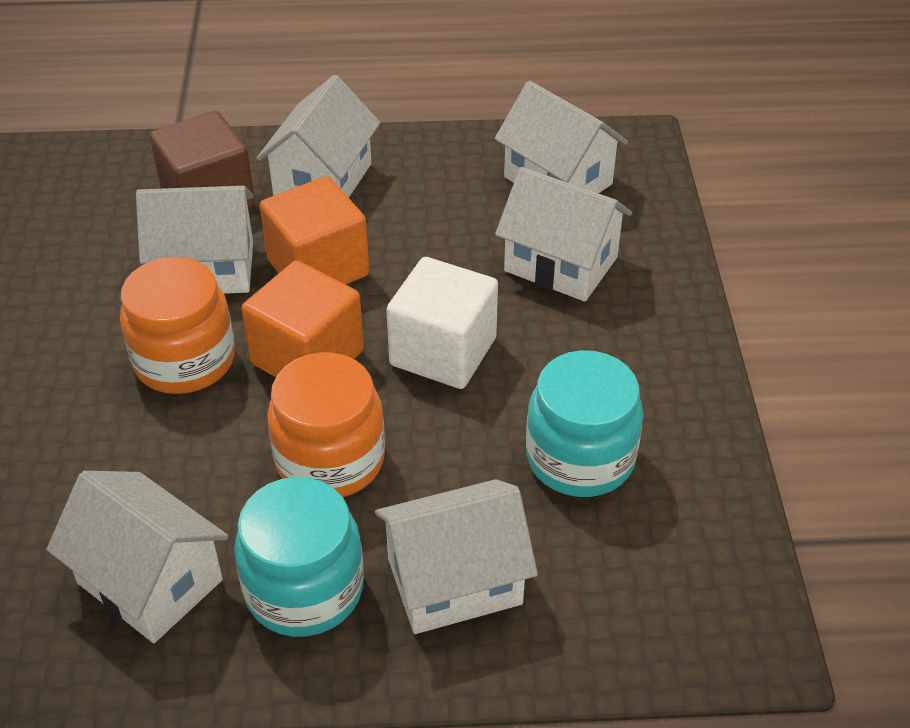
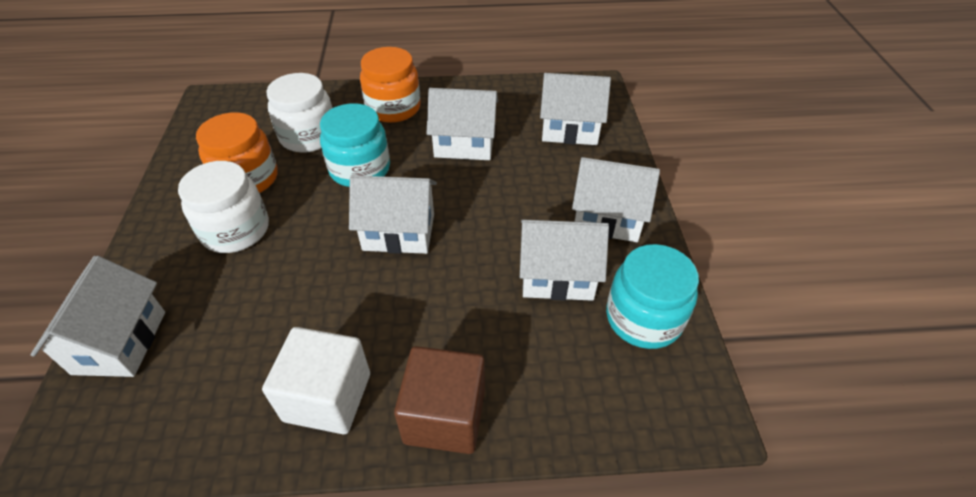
orange cube: [241,260,364,377] [260,176,369,285] = 2 -> none = 0
white jar: none = 0 -> [178,161,269,253] [266,73,333,152] = 2

